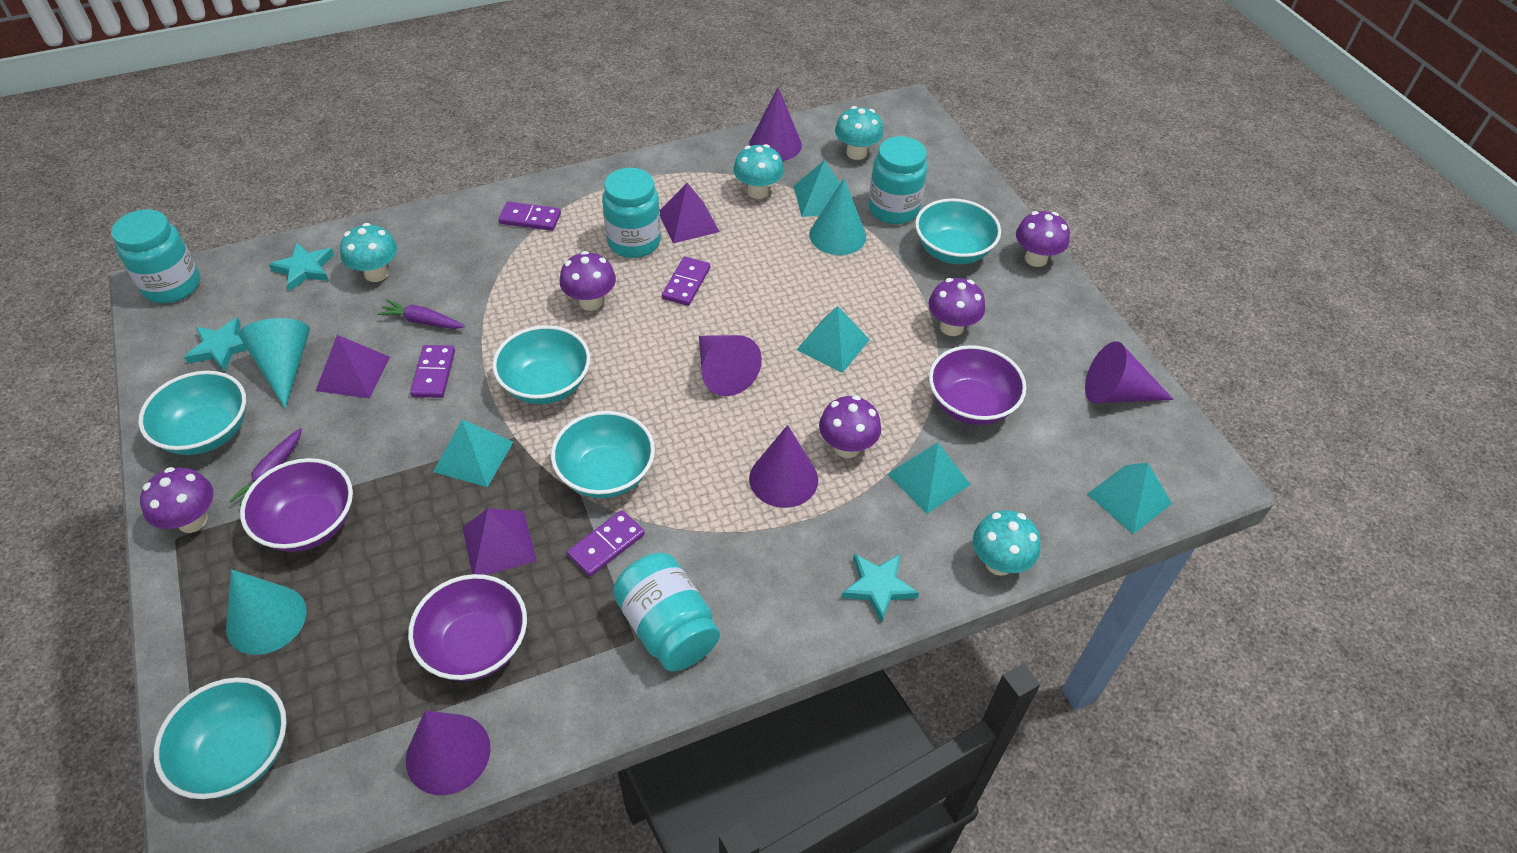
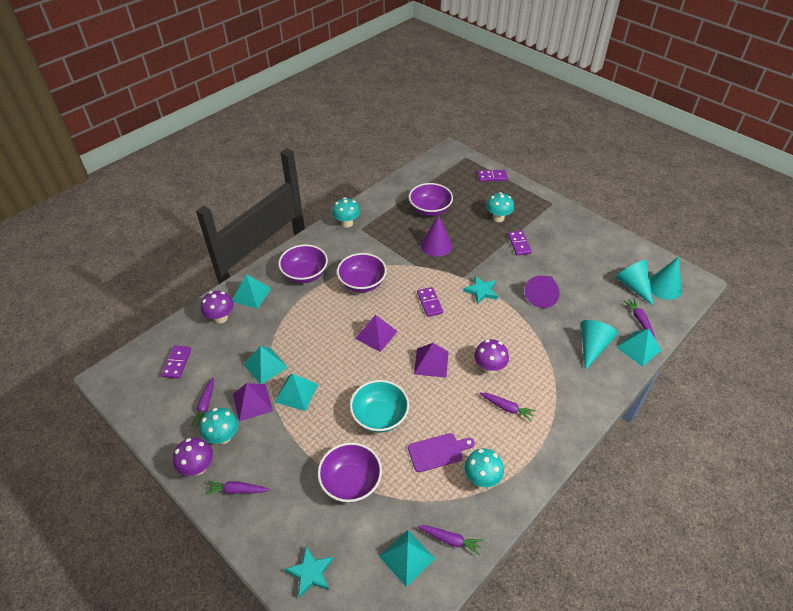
purple bowl: [240,458,353,552] [408,574,527,681] [929,345,1027,425] = 3 -> [278,244,328,283] [318,442,382,503] [337,253,387,293] [409,183,453,216] = 4
purple carrot: [229,428,302,506] [377,300,465,329] = 2 -> [191,377,214,426] [205,481,270,495] [418,525,484,556] [480,393,536,421] [624,298,655,338] = 5
purple cone: [406,710,490,795] [699,335,762,396] [749,87,802,161] [749,425,818,508] [1085,342,1174,403] = 5 -> [421,215,452,257] [525,276,560,308] = 2
purple cutting board: none = 0 -> [408,433,475,472] = 1
purple mushroom: [140,467,214,533] [560,251,616,311] [819,395,881,458] [929,278,985,336] [1016,211,1070,267] = 5 -> [173,438,213,476] [201,291,234,323] [474,339,509,374] = 3
turquoise bowl: [138,371,246,455] [154,678,287,799] [492,325,590,404] [551,411,655,498] [915,198,1001,264] = 5 -> [350,380,409,433] = 1
turquoise jar: [111,209,200,303] [602,168,661,258] [613,553,720,672] [868,136,927,224] = 4 -> none = 0
turquoise star: [184,317,247,372] [269,243,334,291] [841,554,919,623] = 3 -> [285,546,333,598] [463,276,498,304] = 2

